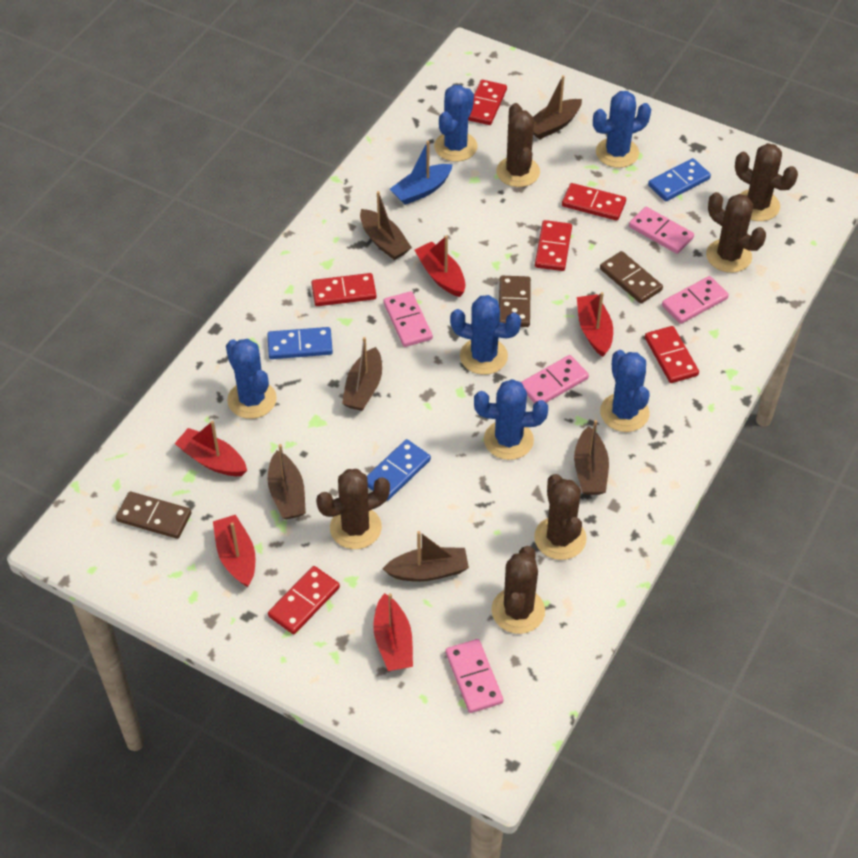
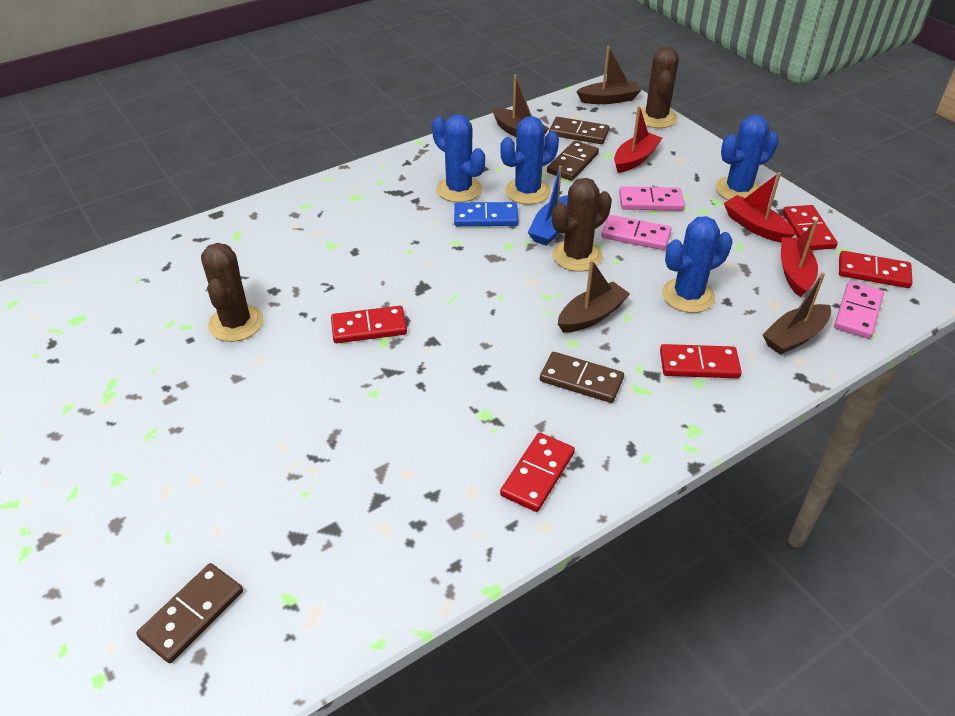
blue cactus: [226,339,277,419] [434,85,477,162] [450,295,521,375] [474,379,548,460] [593,91,651,168] [600,350,650,432] = 6 -> [432,114,485,202] [500,116,559,205] [662,216,732,313] [716,115,779,200] = 4
blue domino: [267,327,333,359] [367,439,431,501] [648,158,711,201] = 3 -> [454,202,518,226] = 1
brown boat: [267,444,306,520] [342,337,382,411] [360,191,412,260] [383,531,469,582] [533,75,582,140] [574,420,609,495] = 6 -> [492,75,549,137] [558,260,630,333] [576,46,641,104] [762,273,831,355] = 4
brown cactus: [316,469,390,549] [491,546,545,634] [496,103,540,187] [534,474,587,560] [706,192,766,273] [735,143,798,221] = 6 -> [201,243,263,342] [552,178,612,272] [636,46,679,128] = 3
brown domino: [116,492,192,539] [499,276,531,327] [600,251,663,304] = 3 -> [136,563,243,663] [540,352,624,403] [547,141,599,181] [549,117,609,144] = 4
pink domino: [383,291,433,347] [446,639,503,713] [521,355,589,403] [629,207,694,254] [662,276,729,324] = 5 -> [602,215,671,250] [619,186,685,211] [834,281,884,339] = 3
red boat: [174,421,247,476] [213,515,256,587] [373,593,413,671] [415,235,465,297] [577,292,613,357] = 5 -> [614,106,662,173] [724,172,795,243] [781,219,818,297] = 3
red domino: [268,566,340,634] [311,273,376,306] [468,80,507,125] [535,220,572,271] [562,183,626,221] [645,326,699,383] = 6 -> [331,306,407,343] [500,433,575,512] [660,344,742,378] [782,205,838,250] [839,251,913,288] = 5

